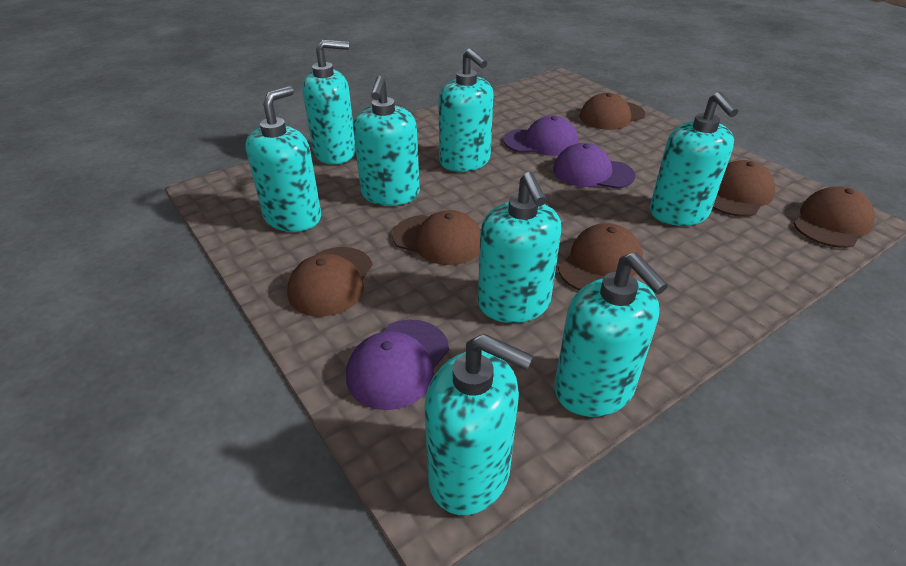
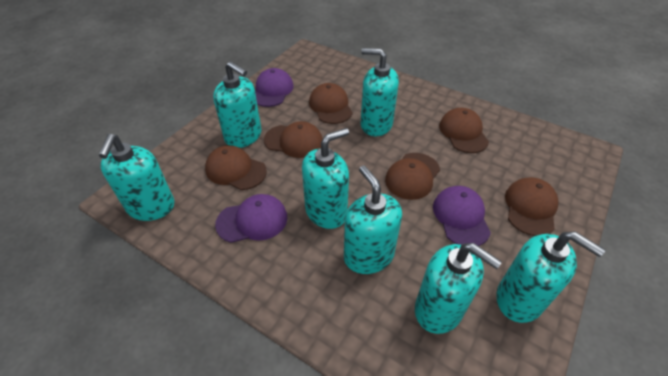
turquoise soap dispenser: [245,86,321,232] [302,40,356,164] [353,76,420,206] [425,334,533,515] [438,48,493,172] [478,172,561,323] [554,252,668,417] [650,92,739,226] = 8 -> [99,134,175,221] [213,61,261,148] [302,128,349,229] [344,165,402,274] [361,48,399,136] [415,243,502,334] [496,231,605,323] = 7

